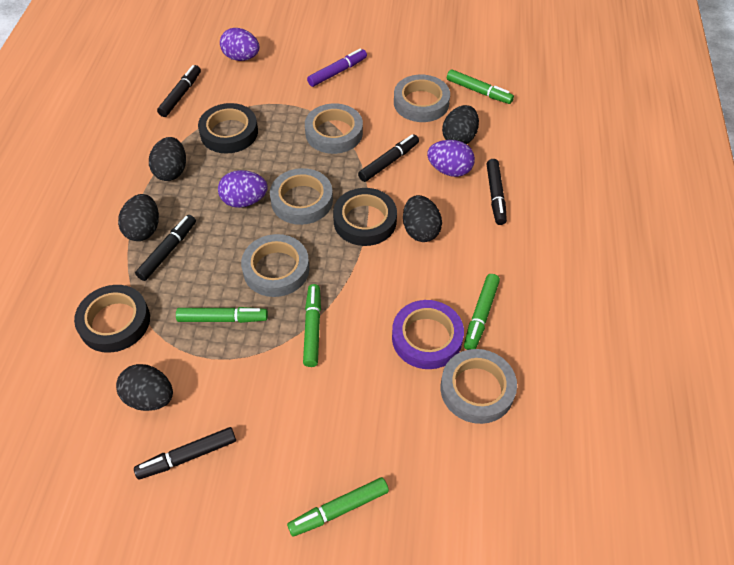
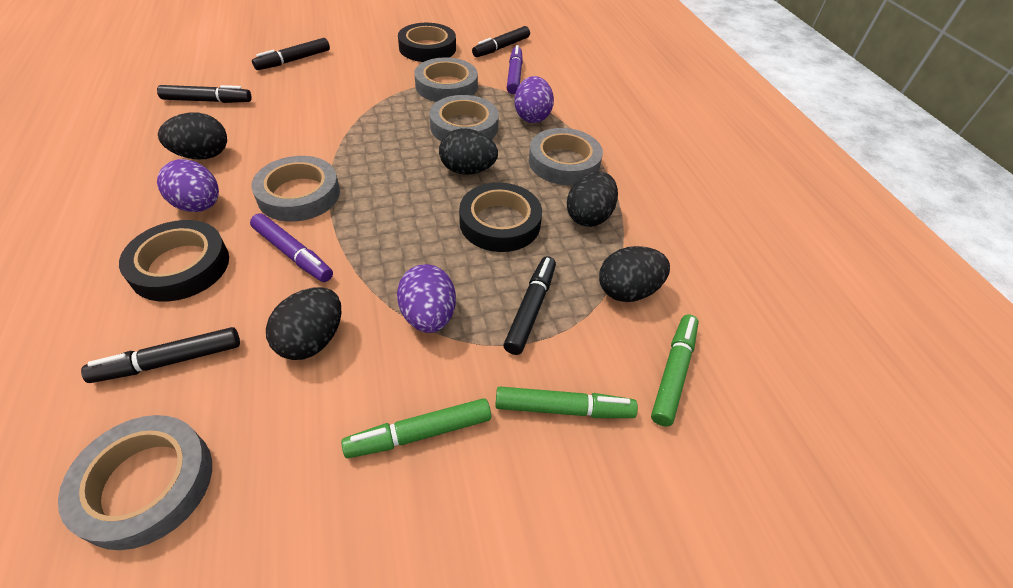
green marker: [176,307,268,323] [287,477,389,537] [303,284,321,367] [447,69,514,104] [464,274,500,350] = 5 -> [341,398,491,458] [495,387,638,418] [651,314,699,427] = 3
purple marker: [307,49,367,87] = 1 -> [250,213,333,282] [507,45,523,94] = 2
purple tape: [392,300,464,369] = 1 -> none = 0

